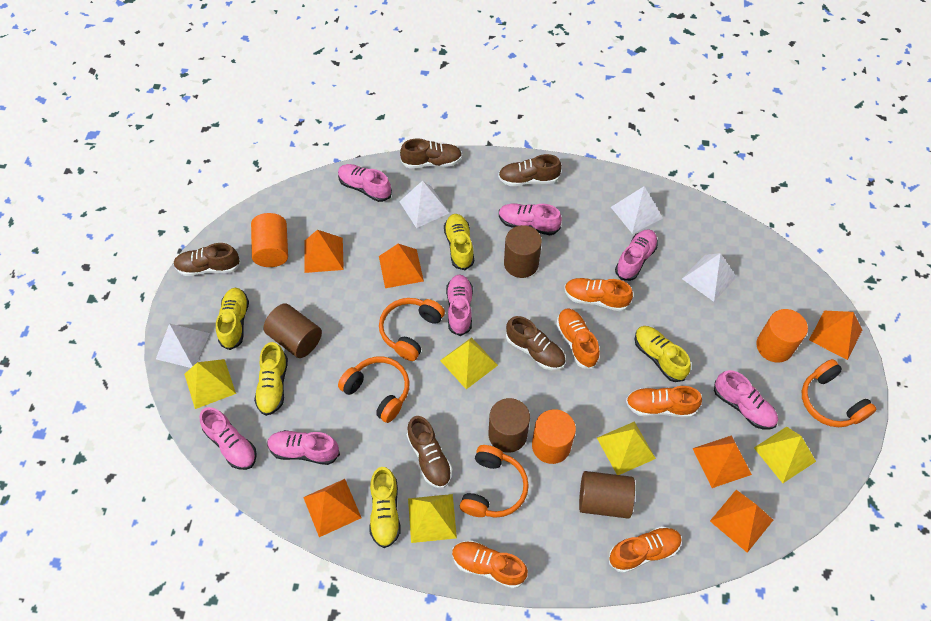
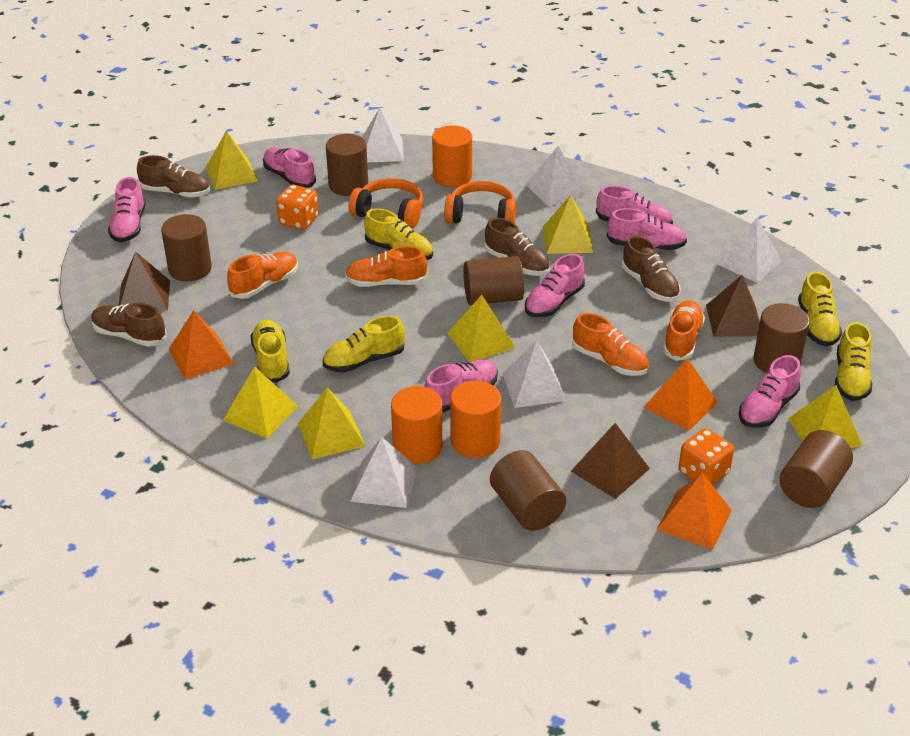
brown cylinder: [263,303,322,358] [489,398,530,453] [504,225,542,278] [579,471,635,519] = 4 -> [161,214,212,281] [326,134,368,196] [463,256,524,305] [490,450,566,531] [753,303,810,373] [779,430,853,508] = 6
brown pyramid: none = 0 -> [119,251,170,311] [571,423,650,499] [706,275,760,337] = 3
brown shoe: [174,243,241,276] [400,138,462,168] [407,416,453,488] [498,154,562,186] [506,316,566,370] = 5 -> [91,303,166,347] [137,155,210,198] [484,218,550,276] [622,236,681,302] = 4
orange dice: none = 0 -> [276,185,319,230] [679,428,734,486] = 2
orange headphones: [338,357,409,423] [379,298,445,361] [460,445,529,518] [802,359,876,427] = 4 -> [348,178,423,228] [444,181,516,224] = 2
orange pyramid: [303,479,361,537] [304,230,344,273] [379,244,424,288] [692,435,752,488] [710,490,773,553] [809,311,862,360] = 6 -> [169,310,234,379] [643,358,718,431] [657,473,732,550] = 3
orange shoe: [452,540,528,589] [556,308,600,369] [564,278,633,311] [609,526,682,573] [626,386,702,418] = 5 -> [227,252,298,299] [345,246,428,287] [572,313,649,376] [663,300,705,361] = 4
white pyramid: [156,323,210,368] [399,181,449,228] [611,186,663,234] [682,253,737,302] = 4 -> [350,437,417,508] [362,108,404,162] [503,340,567,408] [526,146,586,206] [717,218,782,283] = 5
yellow pyramid: [184,359,236,409] [408,494,457,543] [440,337,498,389] [597,422,656,475] [754,427,816,483] = 5 -> [206,131,258,190] [223,366,298,439] [298,388,365,459] [447,295,516,362] [543,195,594,254] [788,385,862,448] = 6

